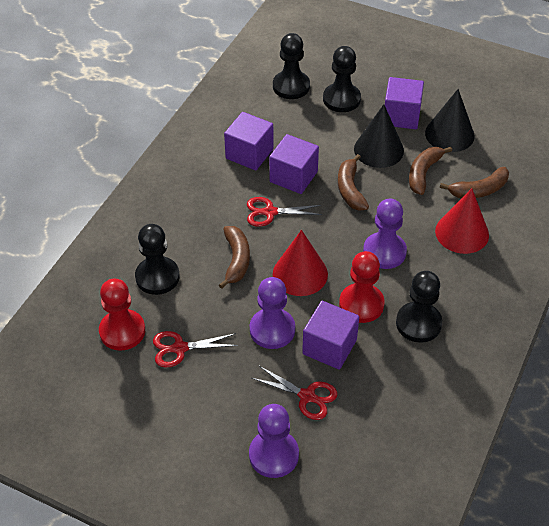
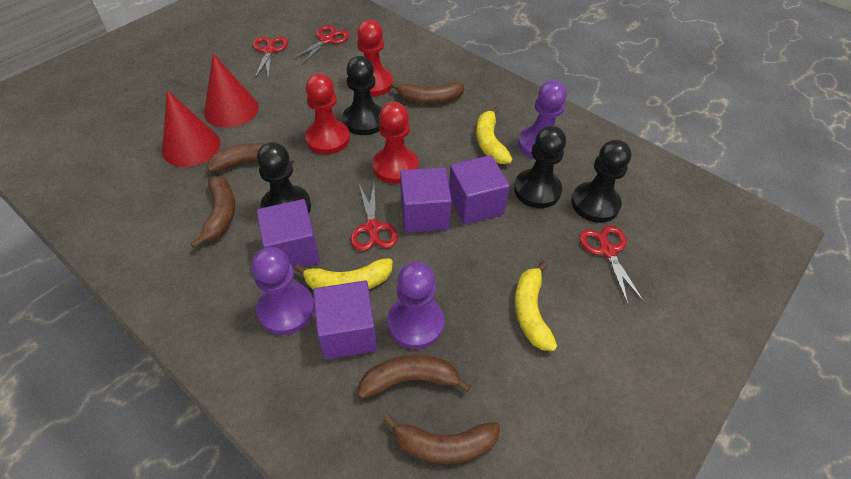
black cone: [354,104,404,168] [425,89,475,152] = 2 -> none = 0
brown banana: [219,226,250,289] [338,154,369,211] [409,147,452,195] [440,167,509,198] = 4 -> [190,176,235,249] [207,143,294,172] [358,355,471,398] [383,414,500,464] [390,82,464,104] = 5
red pawn: [99,279,145,351] [339,251,384,323] = 2 -> [305,74,350,154] [357,20,393,97] [373,102,418,184] = 3
red scissors: [153,331,238,368] [247,197,322,227] [252,366,337,420] = 3 -> [253,37,288,79] [292,25,349,64] [351,184,398,251] [580,225,644,304] = 4
yellow banana: none = 0 -> [294,258,393,290] [476,106,512,164] [515,261,557,351] = 3

